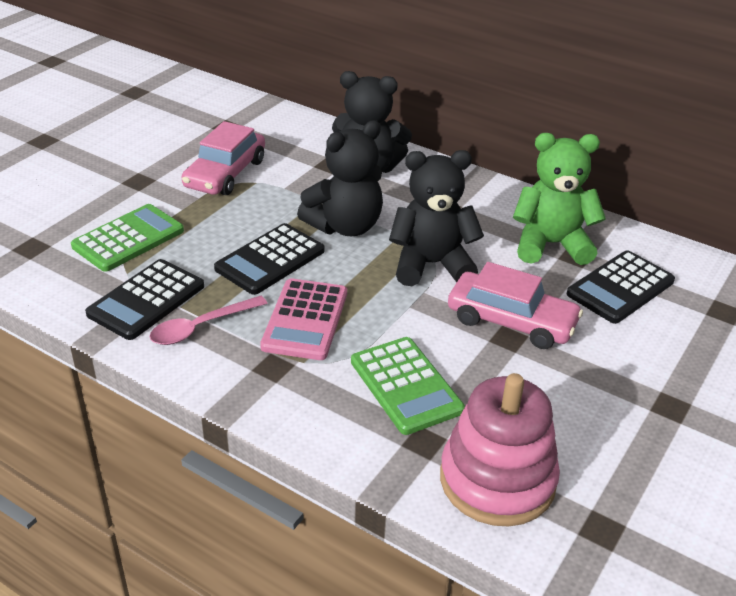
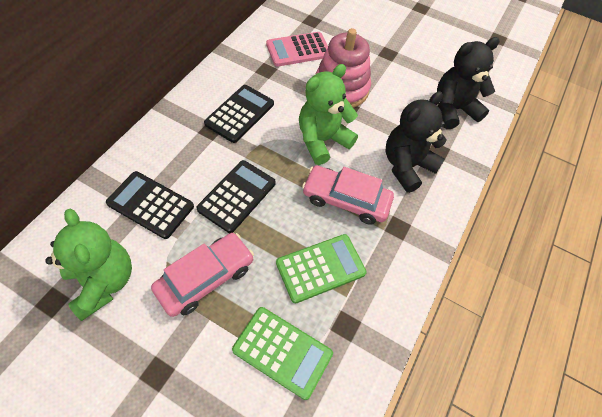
black teddy bear: [297,120,383,236] [332,71,412,173] [389,150,484,286] = 3 -> [386,91,447,193] [437,37,500,129] = 2
green teddy bear: [513,133,606,265] = 1 -> [45,209,132,321] [299,64,358,165] = 2
pink spoon: [149,296,268,345] = 1 -> none = 0

